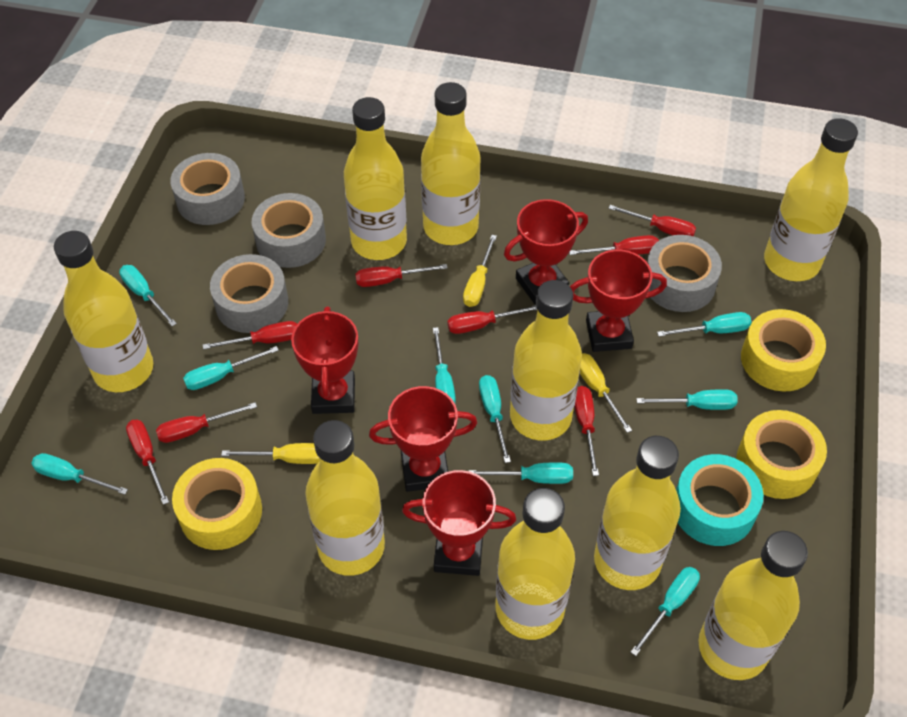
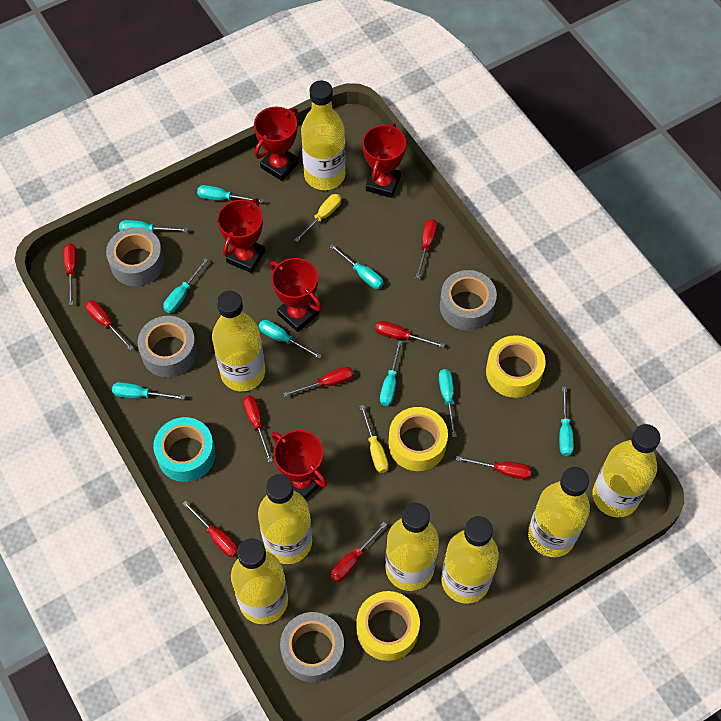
red screwdriver: [126,420,169,505] [156,402,257,443] [203,321,297,350] [355,264,448,287] [447,305,537,334] [569,235,659,255] [574,386,599,476] [608,205,696,236] = 8 -> [63,243,77,305] [85,300,133,350] [182,501,238,557] [243,396,273,462] [283,367,354,397] [331,522,387,582] [375,321,445,348] [416,219,437,279] [456,456,532,479] = 9
yellow bottle: [54,231,153,392] [305,420,385,576] [344,97,407,260] [421,82,481,245] [495,488,575,640] [510,280,582,441] [594,436,681,590] [699,531,808,680] [764,118,858,281] = 9 -> [212,291,265,391] [231,538,288,624] [258,474,312,564] [301,80,346,190] [385,503,439,591] [441,516,499,604] [528,467,590,557] [592,424,660,517] = 8
yellow screwdriver: [221,443,320,464] [463,235,497,307] [580,353,632,433] = 3 -> [295,194,341,242] [360,405,389,473] = 2

